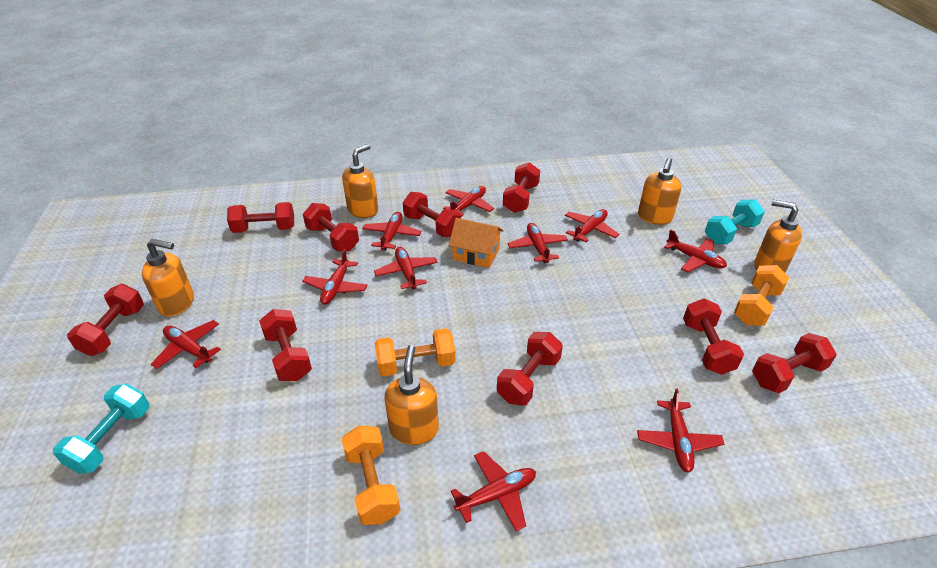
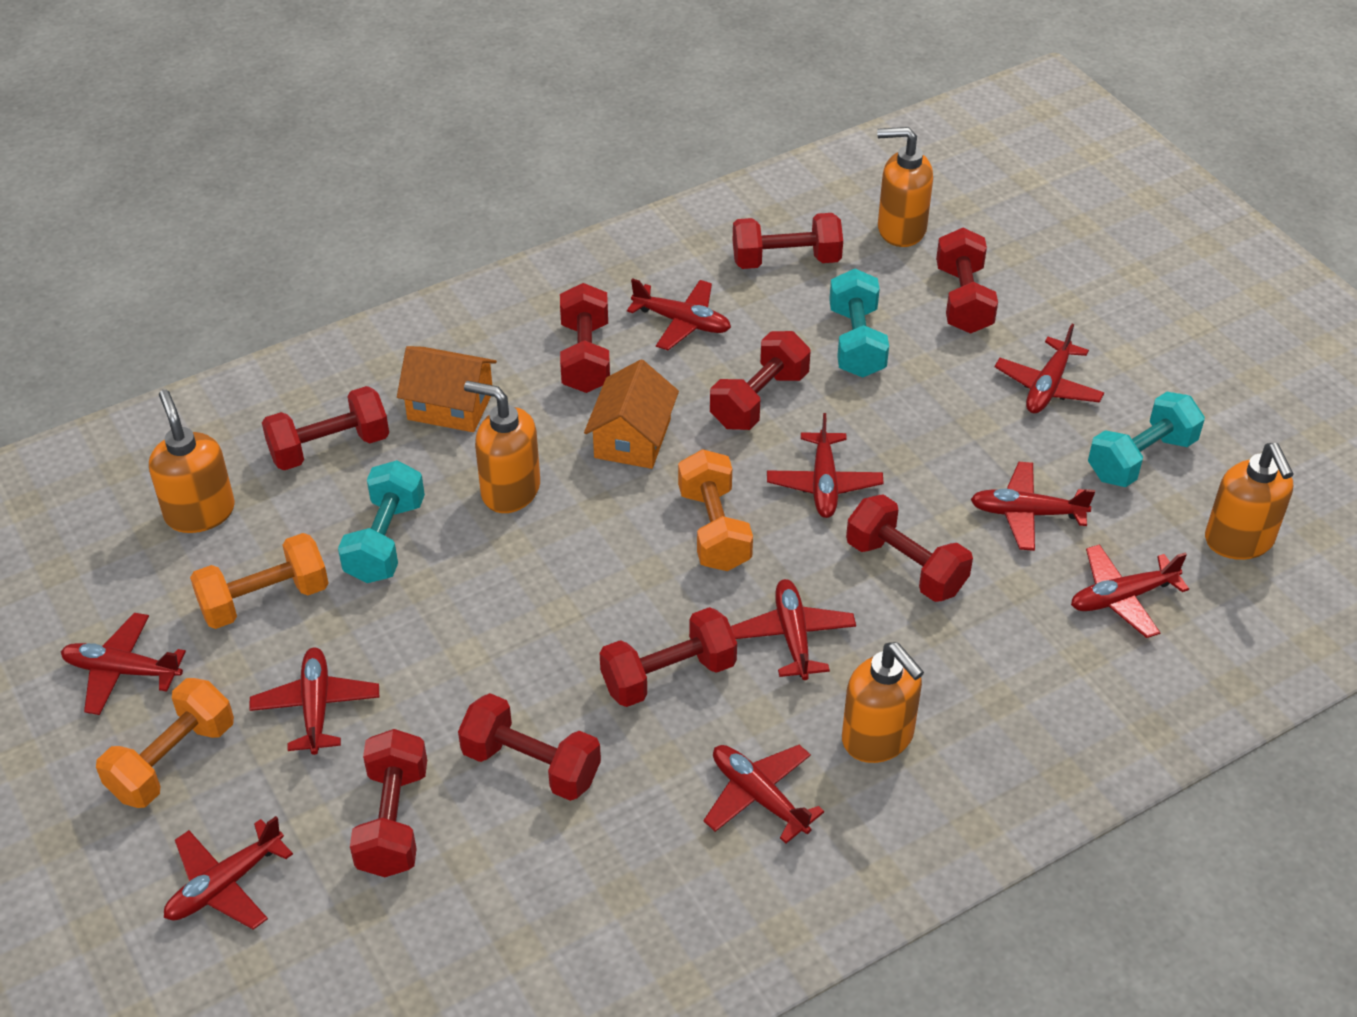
orange house: [449,218,504,268] = 1 -> [397,346,497,432] [584,360,679,469] = 2
turquoise dumbbell: [53,384,149,473] [705,199,765,244] = 2 -> [338,460,425,583] [829,269,889,378] [1088,392,1205,487] = 3

